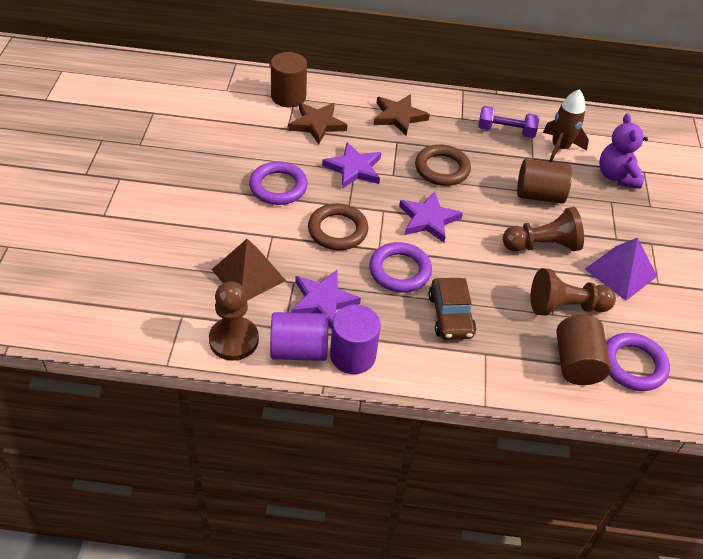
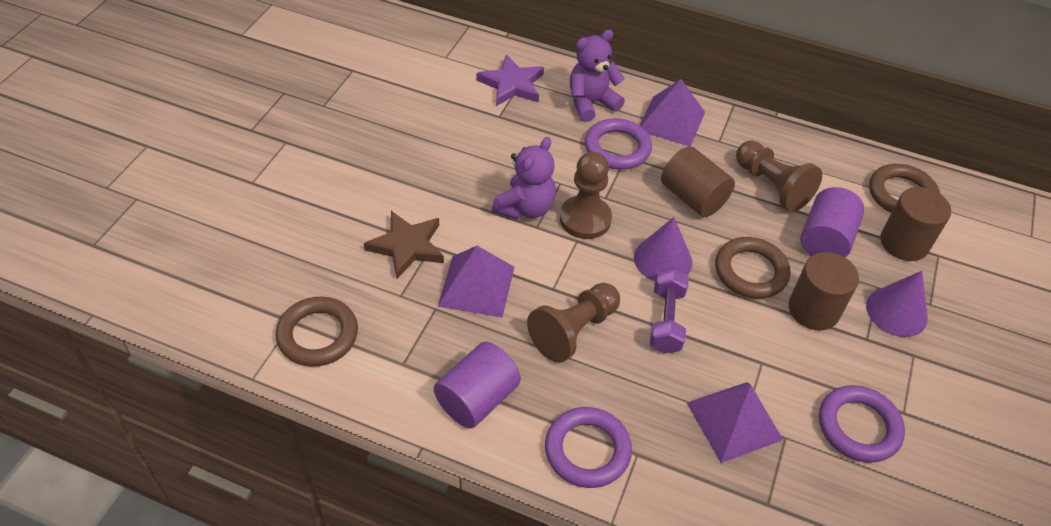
brown car: [429,278,476,340] = 1 -> none = 0
brown pyramid: [212,239,286,301] = 1 -> none = 0
brown ring: [308,203,368,250] [415,145,471,186] = 2 -> [276,297,358,367] [715,237,790,299] [869,164,940,213] = 3
brown rocket: [543,89,589,162] = 1 -> none = 0
brown star: [289,103,347,144] [373,94,430,136] = 2 -> [364,211,444,279] = 1
purple cone: none = 0 -> [634,217,692,281] [866,271,928,337] = 2
purple pyramid: [585,238,657,301] = 1 -> [438,246,514,318] [640,79,705,146] [687,382,783,463] = 3
purple star: [291,270,361,329] [322,142,381,189] [399,191,463,243] = 3 -> [476,54,544,106] = 1
purple teddy bear: [599,113,648,189] = 1 -> [492,137,556,220] [570,30,625,122] = 2

